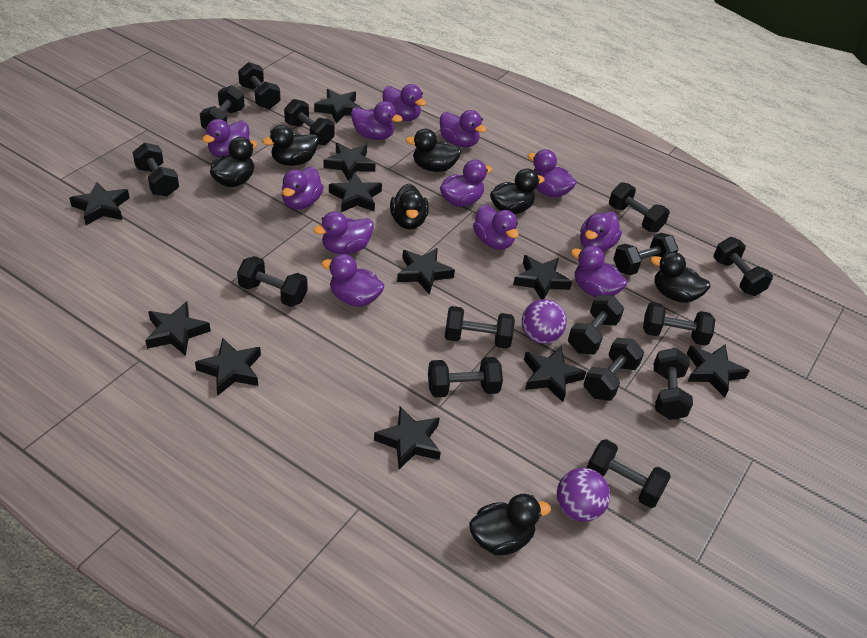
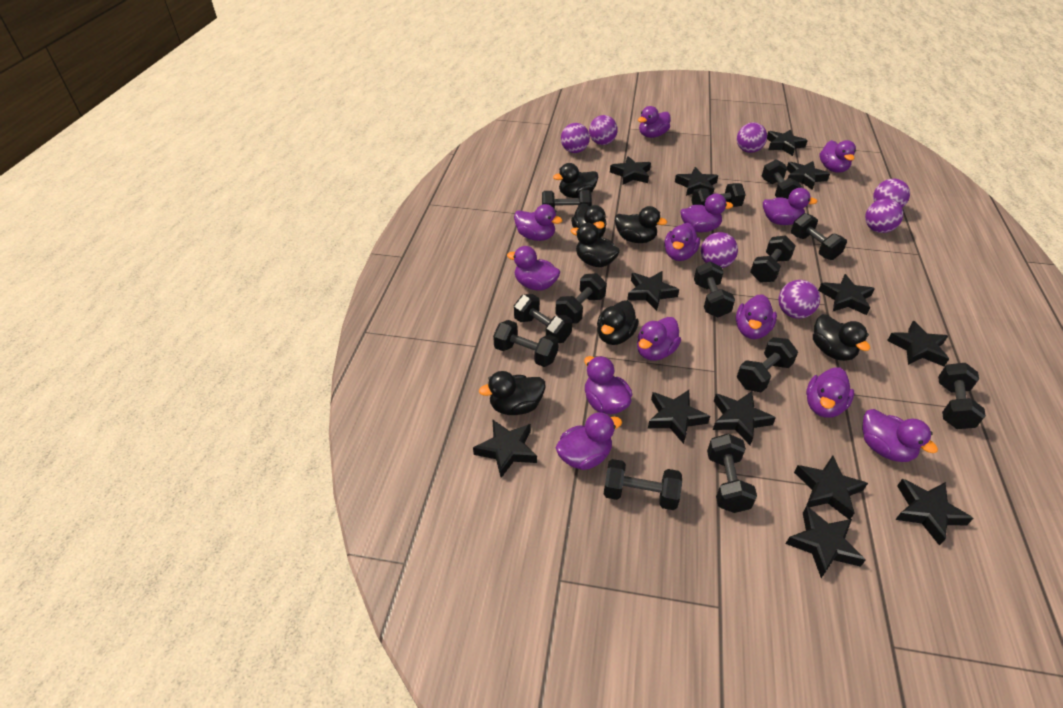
black dumbbell: [133,142,179,197] [200,85,245,130] [237,256,308,307] [238,62,281,109] [284,99,335,145] [428,357,503,398] [445,306,515,349] [568,295,624,355] [583,338,644,401] [587,439,671,508] [609,182,670,232] [613,233,678,275] [643,302,715,346] [654,348,693,420] [713,237,773,296] = 15 -> [493,320,559,367] [514,294,572,343] [542,190,592,210] [555,273,607,324] [604,459,682,510] [691,183,746,207] [694,261,735,317] [707,434,757,513] [737,337,798,393] [750,235,796,283] [762,159,802,199] [791,213,847,260] [938,363,986,429] = 13
black star: [69,182,130,225] [145,301,211,356] [195,338,261,396] [314,89,362,124] [324,143,376,181] [329,173,382,212] [374,407,441,469] [397,248,455,295] [513,255,572,299] [524,346,586,402] [687,344,750,398] = 11 -> [473,420,537,478] [610,156,651,185] [627,271,679,311] [648,390,710,444] [675,167,718,196] [713,391,776,445] [767,129,808,156] [786,506,866,578] [787,161,830,190] [794,456,868,519] [818,274,875,315] [887,321,949,366] [895,479,974,546] = 13
purple ball: [522,299,567,344] [557,468,610,522] = 2 -> [561,123,590,153] [589,115,618,145] [701,232,738,268] [737,122,767,153] [778,280,820,319] [865,199,903,233] [873,179,910,208] = 7
purple duck: [202,119,250,157] [282,167,324,210] [313,211,374,254] [321,254,384,307] [351,101,403,140] [382,84,426,121] [440,110,487,147] [440,160,492,207] [473,205,519,250] [527,149,577,198] [571,246,627,297] [580,211,622,252] = 12 -> [507,246,560,291] [514,204,562,241] [555,412,622,470] [584,356,632,415] [637,317,681,361] [638,106,670,138] [664,223,700,261] [681,194,733,232] [736,294,777,339] [763,188,818,225] [806,367,854,418] [819,140,856,173] [862,409,938,462] = 13

